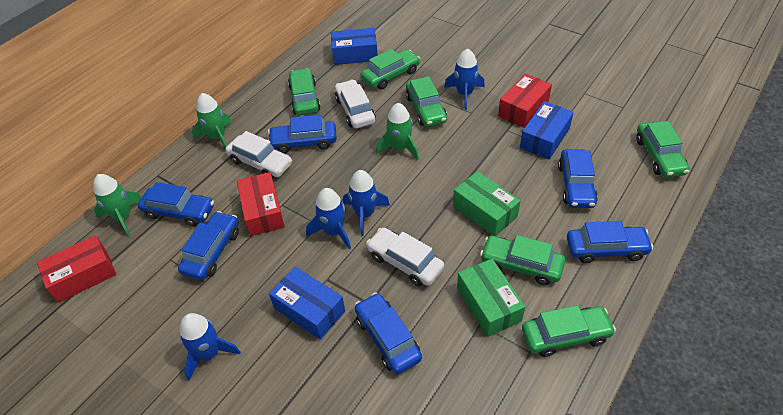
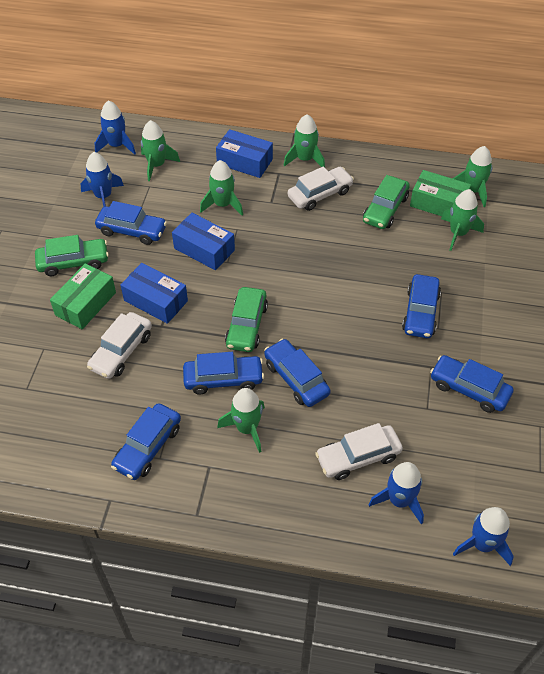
green car: [288,68,321,116] [361,49,420,89] [406,76,447,127] [480,235,565,285] [522,305,616,357] [636,121,690,178] = 6 -> [35,235,109,276] [225,287,268,352] [363,175,410,229] = 3
green rocket: [93,174,142,236] [192,93,232,149] [376,103,419,160] = 3 -> [141,120,180,181] [200,160,243,215] [217,388,265,453] [284,114,325,167] [441,189,484,251] [453,146,492,207] = 6
red box: [37,235,117,303] [237,172,285,236] [498,73,552,128] = 3 -> none = 0

